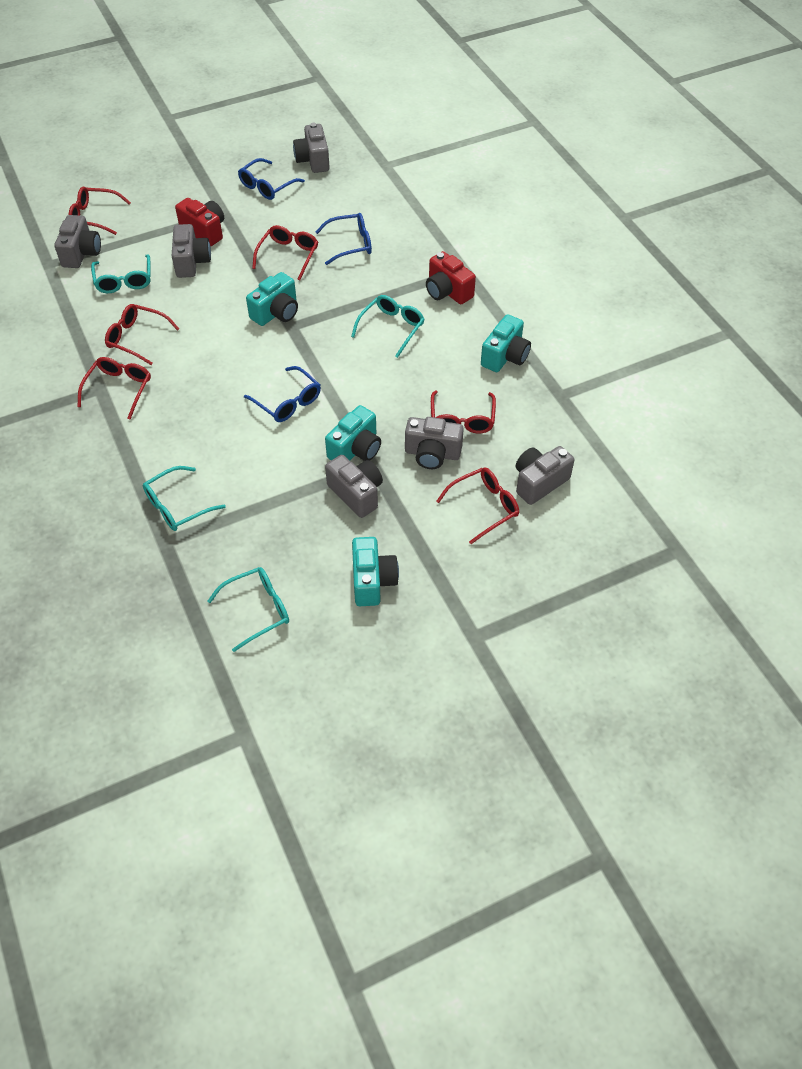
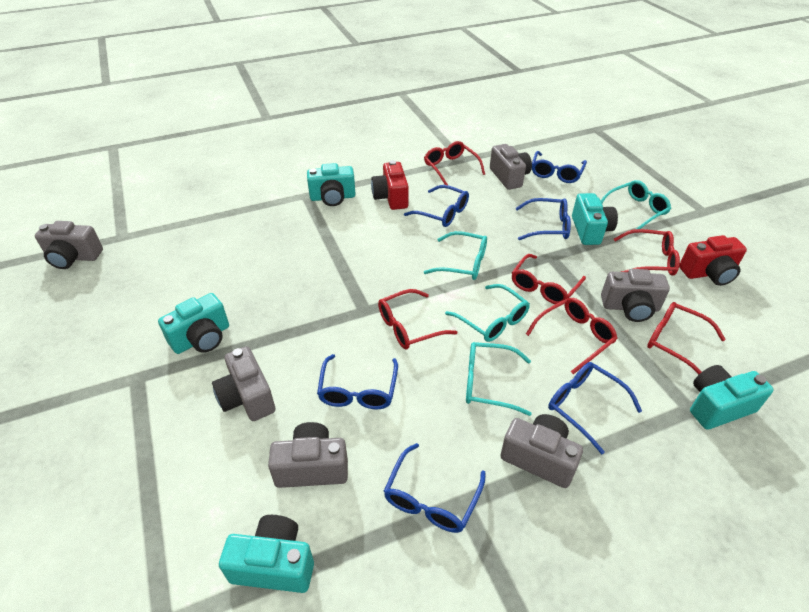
blue glasses: [238,158,305,200] [244,366,321,422] [315,213,372,265] = 3 -> [317,354,398,409] [384,443,486,533] [404,185,469,227] [515,198,571,240] [532,151,587,183] [548,362,642,454] = 6
turquoise camera: [246,272,298,326] [325,405,381,461] [352,537,399,606] [481,314,531,372] = 4 -> [158,293,229,354] [219,515,314,593] [307,163,355,206] [572,193,618,245] [690,365,774,430] = 5

